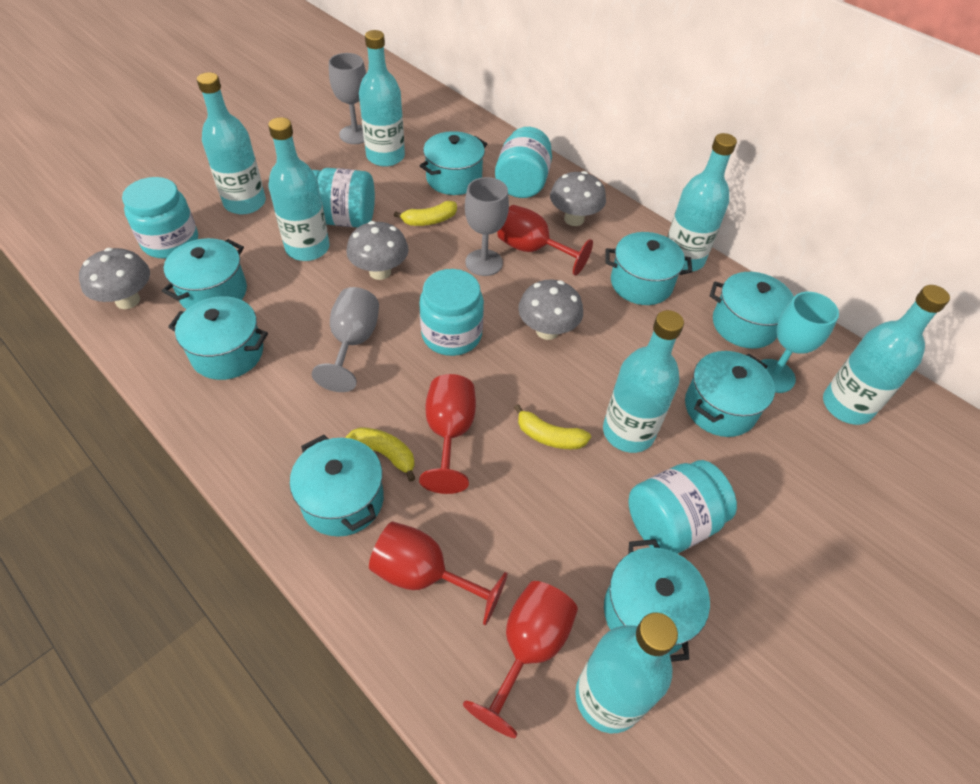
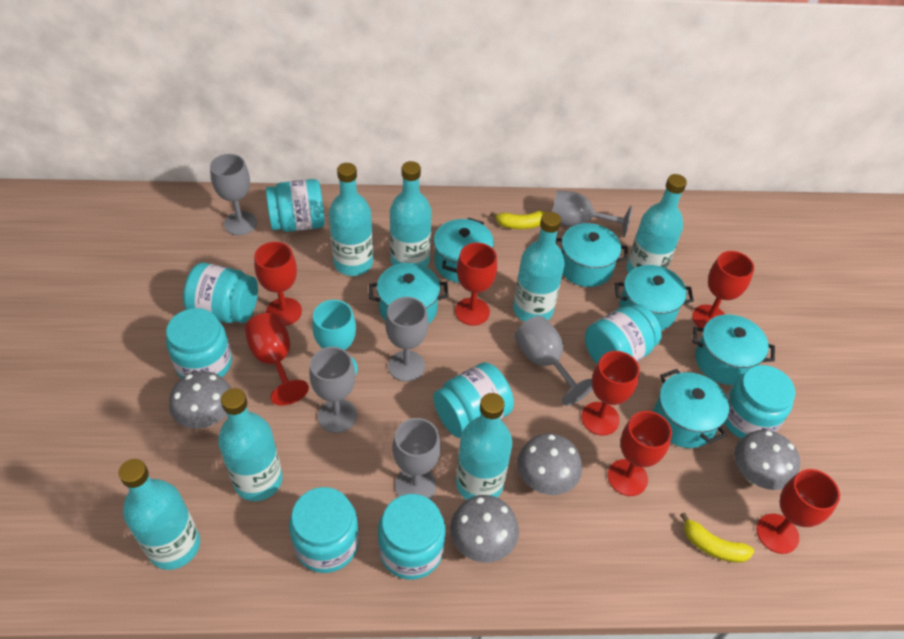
grey goblet: [312,287,379,392] [329,53,366,144] [465,177,509,276] = 3 -> [210,154,257,235] [309,347,357,433] [385,297,428,382] [393,418,441,499] [515,316,592,405] [552,190,632,238] = 6
red goblet: [369,522,508,626] [419,374,476,494] [463,581,578,738] [497,205,593,276] = 4 -> [245,313,309,406] [254,242,302,326] [455,243,497,326] [581,351,640,436] [608,411,672,496] [692,251,754,328] [756,469,840,554] = 7
turquoise jar: [122,177,198,259] [312,168,375,227] [419,269,484,356] [495,127,552,198] [628,460,737,554] = 5 -> [166,308,232,378] [183,263,258,323] [266,179,325,232] [289,487,359,573] [378,494,446,580] [433,362,514,438] [585,304,662,364] [724,365,795,438] = 8
turquoise pot: [162,238,247,309] [168,296,268,380] [290,435,384,537] [420,131,487,195] [604,539,710,662] [605,232,692,305] [685,351,775,437] [710,272,794,349] = 8 -> [369,263,448,324] [434,218,494,283] [556,223,628,287] [615,265,694,331] [653,369,729,448] [692,314,775,385] = 6
yellow banana: [346,427,415,482] [394,201,457,226] [514,404,591,449] = 3 -> [490,211,546,229] [680,512,754,563] = 2

